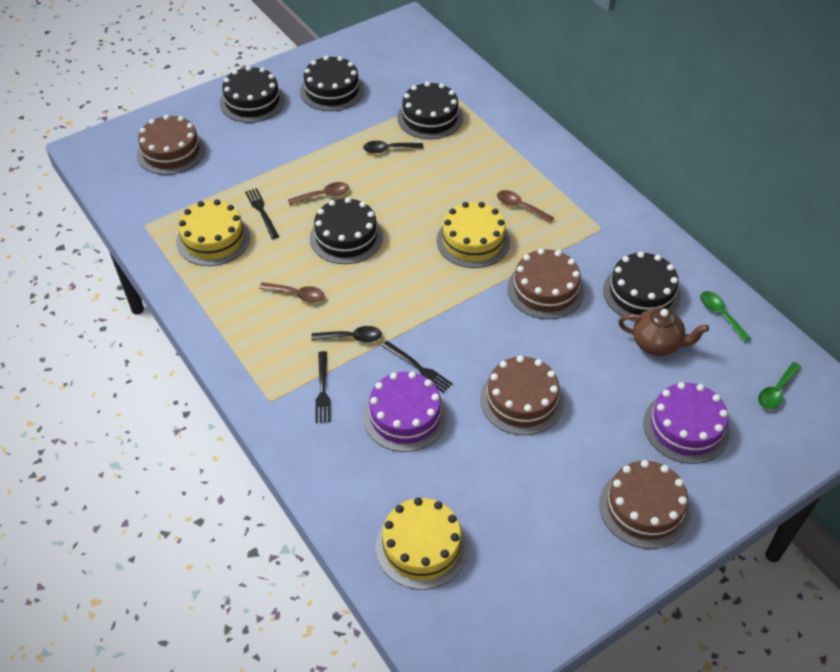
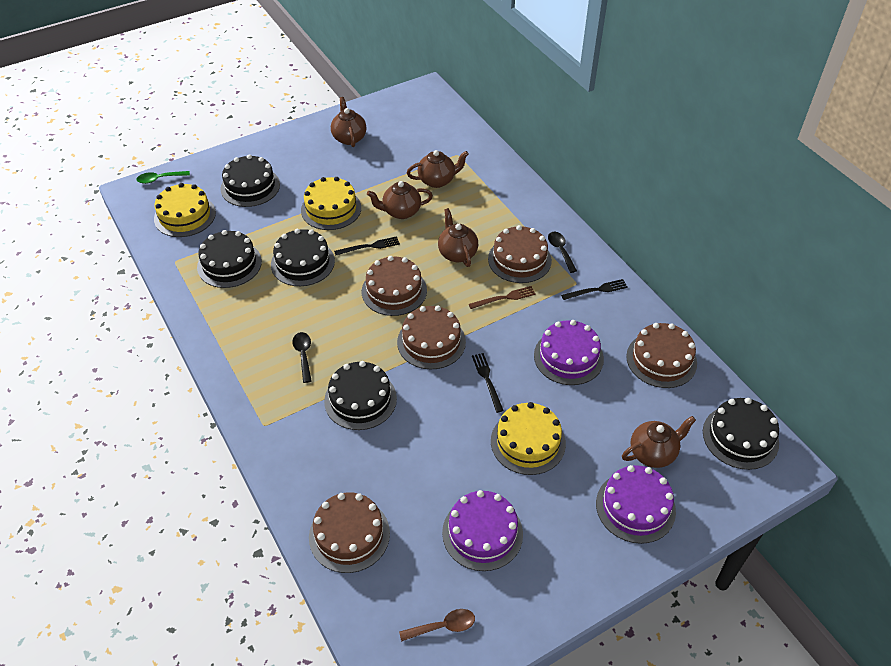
brown cake: [137,115,205,175] [480,356,564,435] [508,249,584,319] [599,460,690,549] = 4 -> [309,492,390,573] [362,256,427,316] [397,306,466,369] [488,225,552,283] [626,323,697,388] = 5
brown fork: none = 0 -> [469,286,536,309] = 1
brown spoon: [259,282,325,303] [288,182,349,205] [497,190,554,223] = 3 -> [399,609,475,642] = 1
brown teapot: [618,308,709,356] = 1 -> [331,97,367,147] [367,181,433,219] [407,150,469,188] [438,208,478,267] [622,416,696,468] = 5
green spoon: [700,291,751,343] [758,362,801,409] = 2 -> [136,171,190,184] = 1
purple cake: [363,371,447,452] [643,382,730,464] = 2 -> [442,490,523,571] [534,320,604,385] [596,465,676,544] = 3

